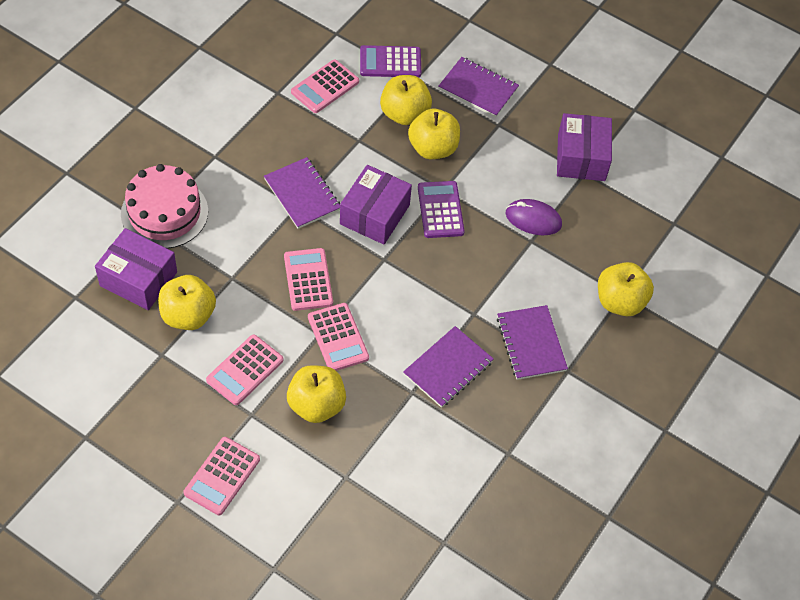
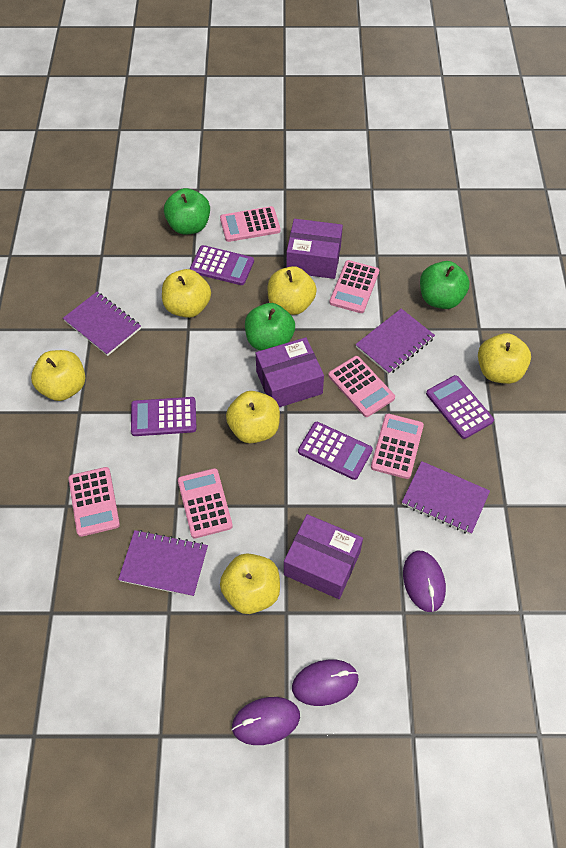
green apple: none = 0 -> [164,188,210,234] [245,303,295,351] [420,261,470,309] = 3
pink cake: [121,164,208,249] = 1 -> none = 0
pink calculator: [184,437,260,515] [206,334,283,405] [284,248,333,311] [291,59,359,113] [308,303,369,371] = 5 -> [68,467,120,537] [178,468,233,539] [220,206,280,242] [328,356,395,417] [329,260,379,313] [371,414,424,479] = 6
purple calculator: [360,45,421,77] [418,181,465,238] = 2 -> [131,397,197,436] [190,245,254,285] [298,422,373,480] [426,375,494,439] = 4
purple mouse: [506,199,562,235] = 1 -> [231,697,300,745] [292,660,359,706] [403,551,446,612] = 3
yellow apple: [158,275,216,330] [287,365,346,423] [380,75,432,125] [408,109,460,159] [598,262,654,316] = 5 -> [31,350,85,401] [162,269,211,318] [220,553,280,614] [226,391,280,443] [268,266,317,315] [478,333,531,384] = 6

